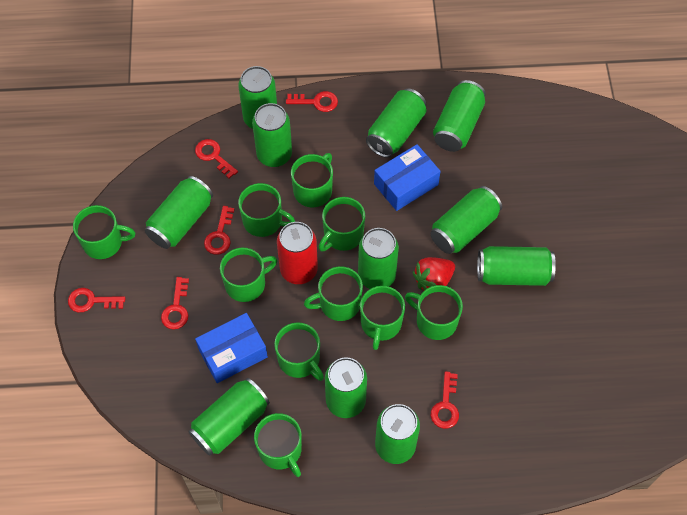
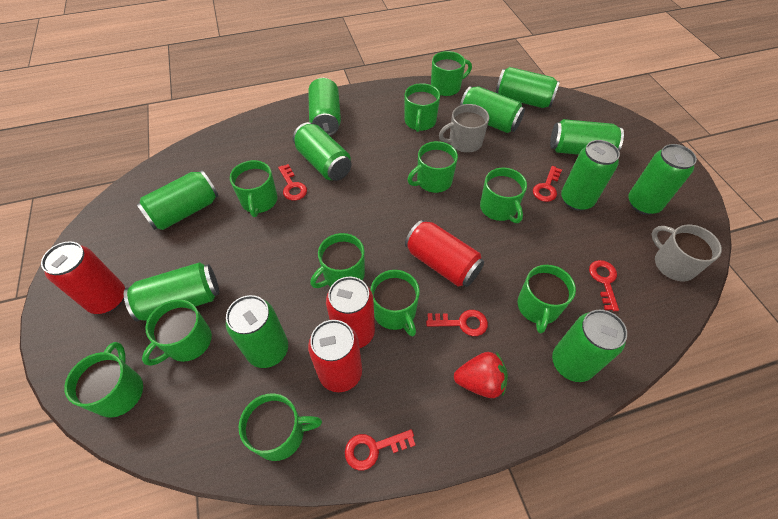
blue box: [195,313,268,383] [374,144,441,211] = 2 -> none = 0
green mug: [73,205,135,259] [220,248,277,302] [238,183,295,237] [254,413,302,477] [274,322,324,381] [291,153,333,207] [304,266,363,321] [318,197,365,251] [360,286,405,350] [405,285,463,340] = 10 -> [64,342,143,418] [142,299,212,366] [230,160,278,217] [239,393,322,461] [310,233,365,288] [371,270,420,336] [405,83,440,132] [407,141,458,193] [431,51,472,96] [480,168,527,223] [518,265,576,333] = 11
grey mug: none = 0 -> [439,104,489,153] [652,224,722,282] = 2
red can: [277,222,318,284] = 1 -> [41,241,125,314] [308,320,362,392] [326,277,375,348] [405,220,484,287] = 4
red key: [68,288,125,312] [161,277,189,329] [195,139,238,178] [204,206,235,255] [286,91,338,112] [431,371,459,429] = 6 -> [278,164,307,201] [345,429,415,470] [426,310,488,336] [533,166,562,202] [589,260,619,311] = 5

